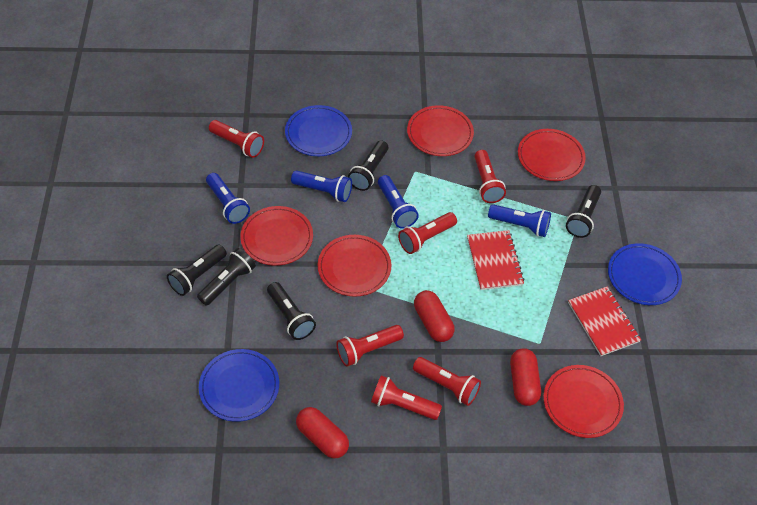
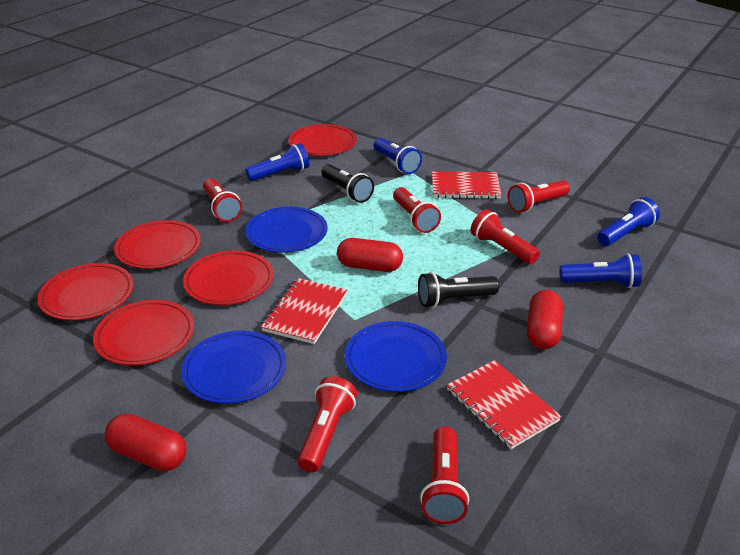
black flashlight: [167,245,227,296] [197,248,256,306] [267,282,316,340] [348,140,388,191] [566,185,601,238] = 5 -> [321,164,374,203] [418,272,499,308] = 2
red notebook: [467,230,525,290] [568,286,641,356] = 2 -> [261,278,347,344] [432,171,501,199] [447,360,562,449] = 3

